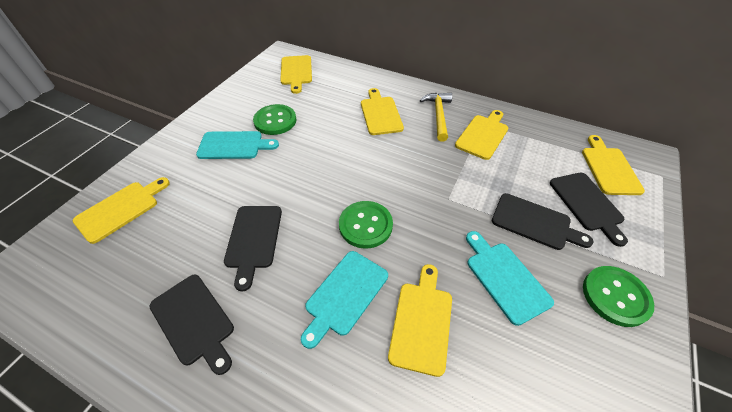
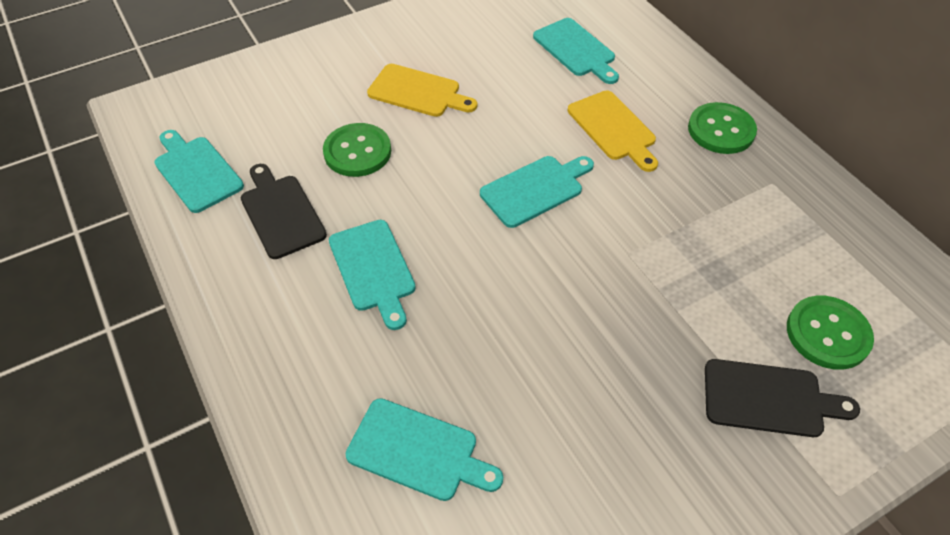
black cutting board: [149,275,234,375] [224,206,282,291] [492,193,594,250] [550,173,628,247] = 4 -> [241,164,327,259] [705,359,860,437] = 2
turquoise cutting board: [196,131,279,159] [301,251,388,349] [466,231,554,326] = 3 -> [154,130,244,213] [329,220,416,330] [345,398,503,501] [480,156,594,228] [533,18,619,84] = 5
yellow cutting board: [73,177,170,244] [280,55,312,94] [361,88,404,135] [388,264,452,377] [455,110,508,160] [582,135,645,195] = 6 -> [367,64,477,117] [568,91,658,172] = 2
yellow hammer: [420,93,452,142] = 1 -> none = 0

